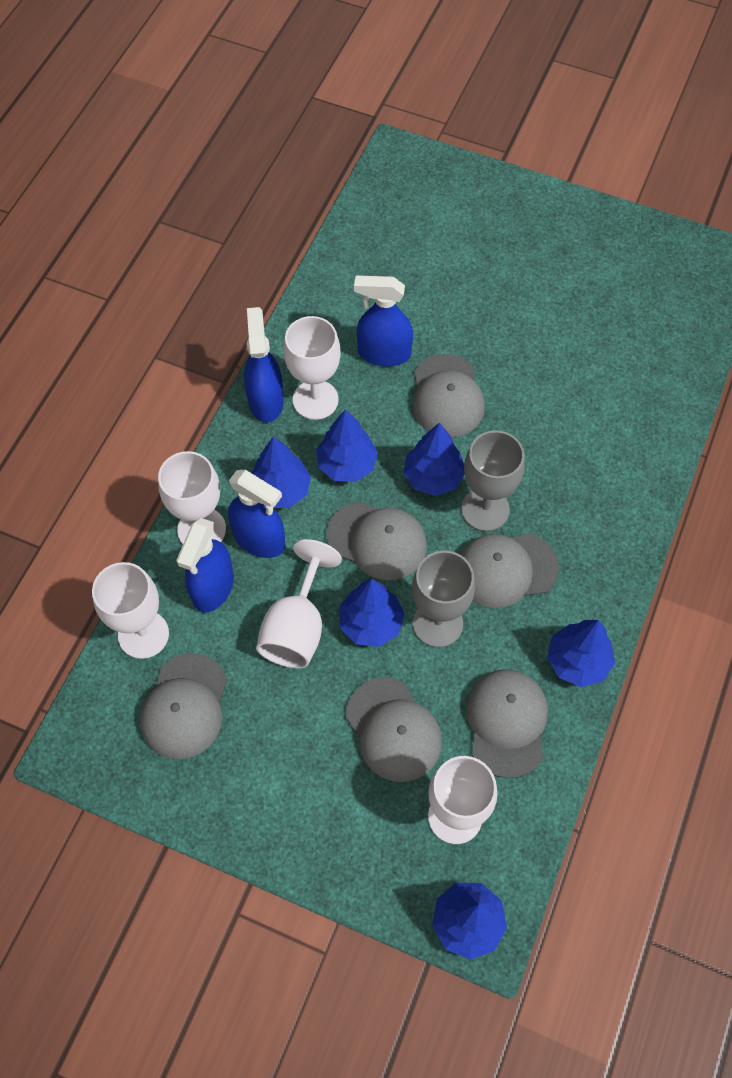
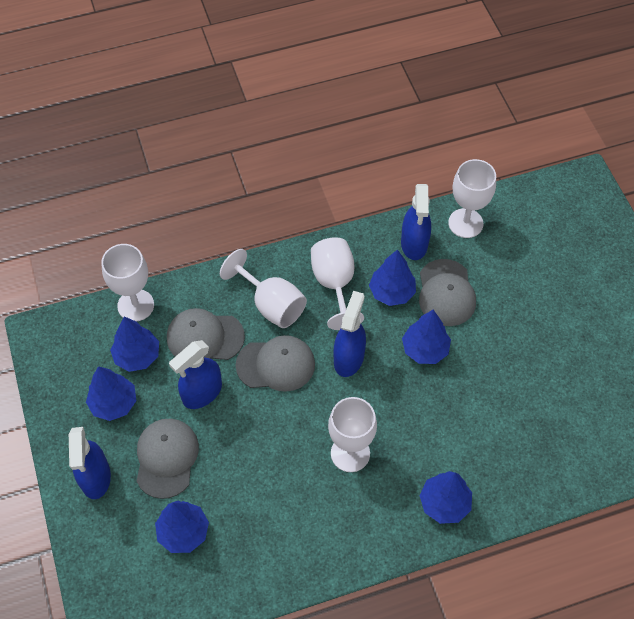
grey cap: [139,653,227,760] [327,501,427,580] [346,677,442,782] [413,354,485,437] [460,534,559,608] [466,669,548,778] = 6 -> [137,419,199,499] [167,308,245,360] [236,335,315,392] [419,259,476,326] = 4
grey goblet: [412,551,475,647] [461,430,525,531] = 2 -> none = 0

